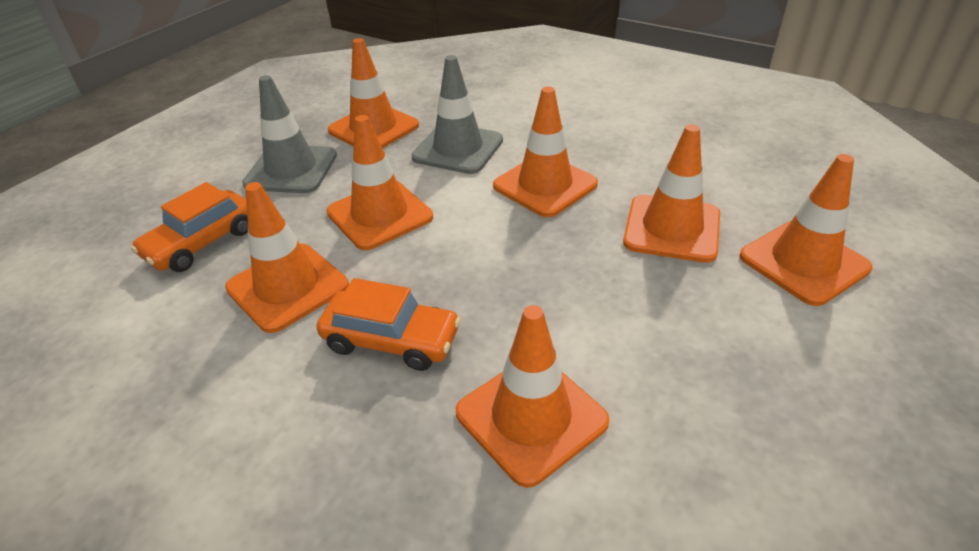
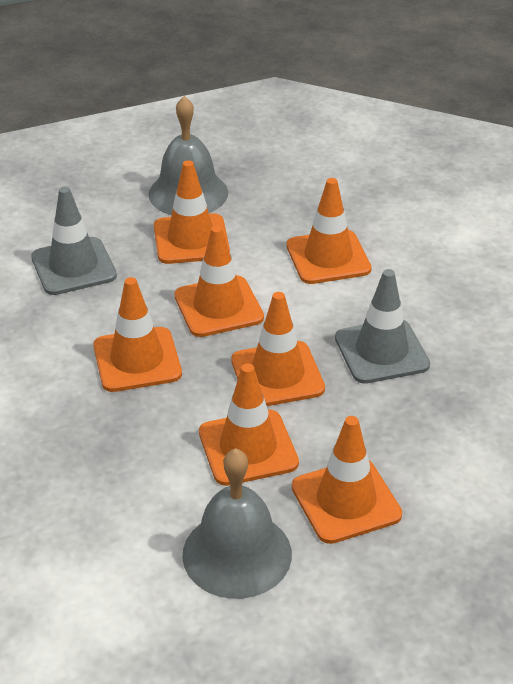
grey bell: none = 0 -> [149,96,228,215] [182,448,292,599] = 2
orange car: [131,182,248,272] [316,278,461,371] = 2 -> none = 0

